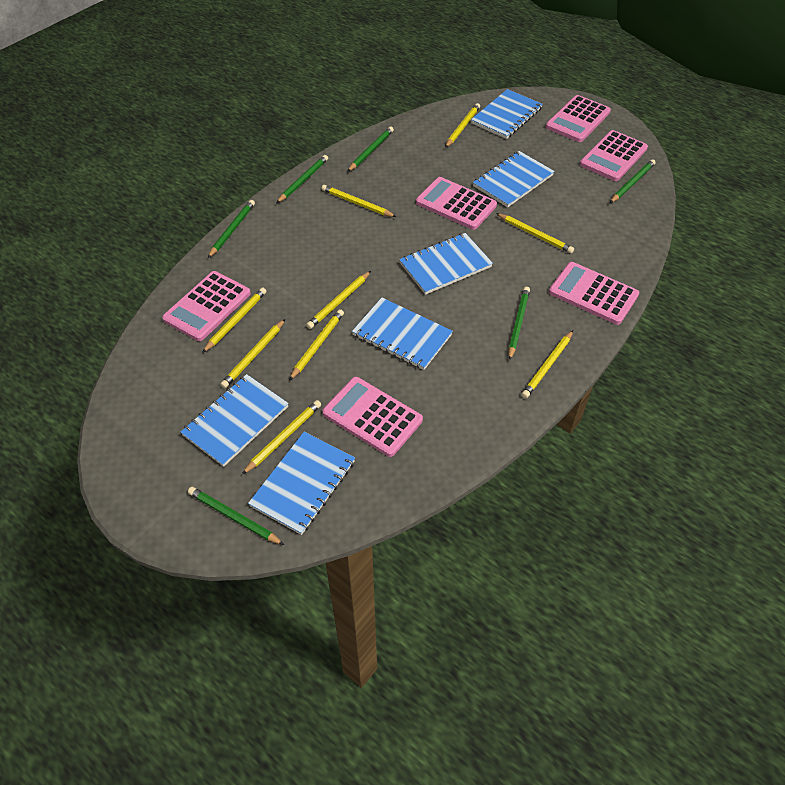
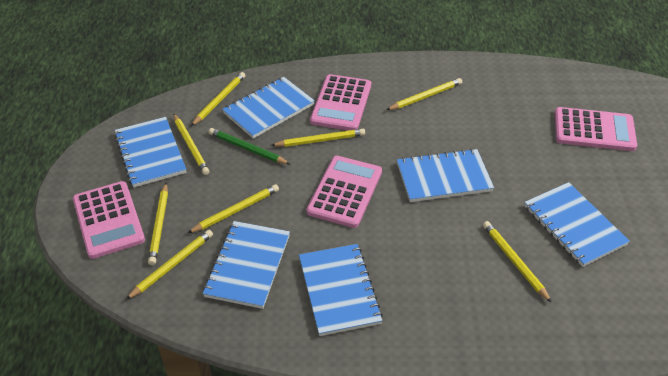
green pencil: [188,487,284,545] [208,200,255,258] [277,155,328,203] [347,127,394,172] [508,287,530,361] [610,159,656,203] = 6 -> [209,128,290,164] = 1
pink calculator: [162,271,251,341] [322,377,423,457] [416,177,497,230] [546,95,611,142] [549,262,639,325] [580,130,648,181] = 6 -> [73,181,145,259] [307,156,382,228] [310,74,371,131] [555,107,637,151] = 4
yellow pencil: [202,287,266,353] [220,319,285,388] [242,400,321,474] [289,309,344,381] [306,271,371,329] [322,185,396,217] [445,103,480,148] [496,213,574,254] [521,330,573,398] = 9 -> [126,230,213,300] [148,183,168,265] [173,113,210,175] [188,184,279,233] [191,72,246,126] [271,129,365,147] [387,78,462,110] [483,221,552,303] = 8

